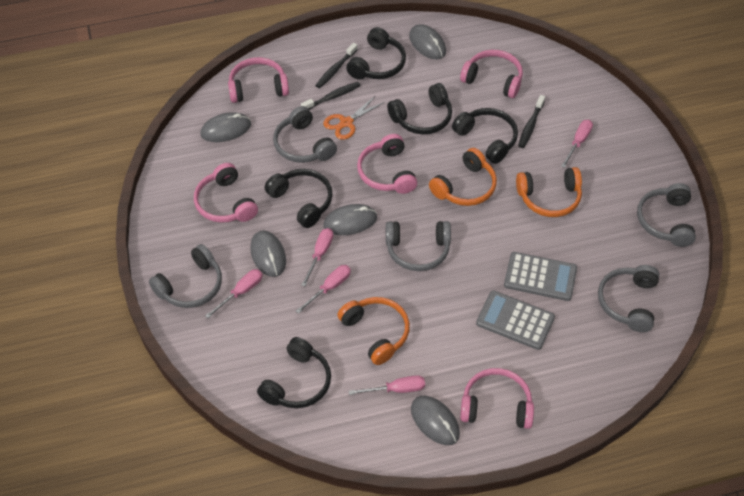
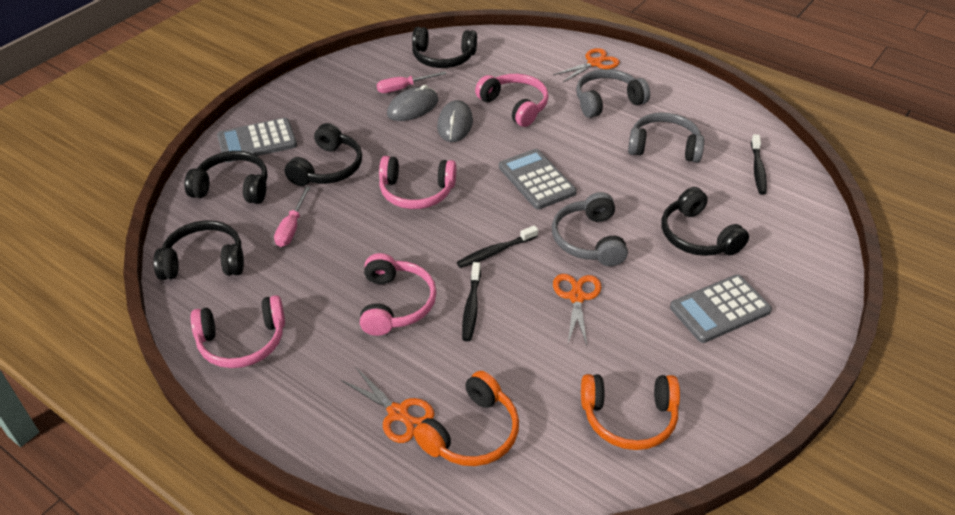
grey calculator: [476,291,555,350] [504,252,577,301] = 2 -> [217,118,297,162] [499,149,577,209] [670,274,772,343] = 3
grey headphones: [149,244,222,308] [273,106,337,163] [386,221,451,271] [598,265,659,332] [637,183,696,247] = 5 -> [552,192,628,266] [576,69,650,118] [628,113,704,163] = 3
grey mouse: [200,112,251,142] [250,230,286,277] [323,204,377,235] [409,24,446,59] [411,396,460,445] = 5 -> [387,85,438,121] [437,100,473,142] = 2
orange headphones: [337,297,410,365] [429,148,497,206] [516,167,582,217] = 3 -> [413,371,519,466] [581,374,680,450] = 2
orange scissors: [323,96,384,140] = 1 -> [341,368,435,443] [553,48,620,83] [553,274,601,345] = 3
pink headphones: [194,163,258,223] [228,57,289,103] [357,134,417,194] [460,50,523,98] [460,368,534,429] = 5 -> [191,295,285,368] [360,253,437,336] [379,156,456,209] [475,74,549,127] = 4
pink screwdriver: [205,269,263,318] [296,265,351,314] [301,228,333,286] [349,375,425,395] [561,120,593,168] = 5 -> [274,186,311,247] [377,71,446,93] = 2

